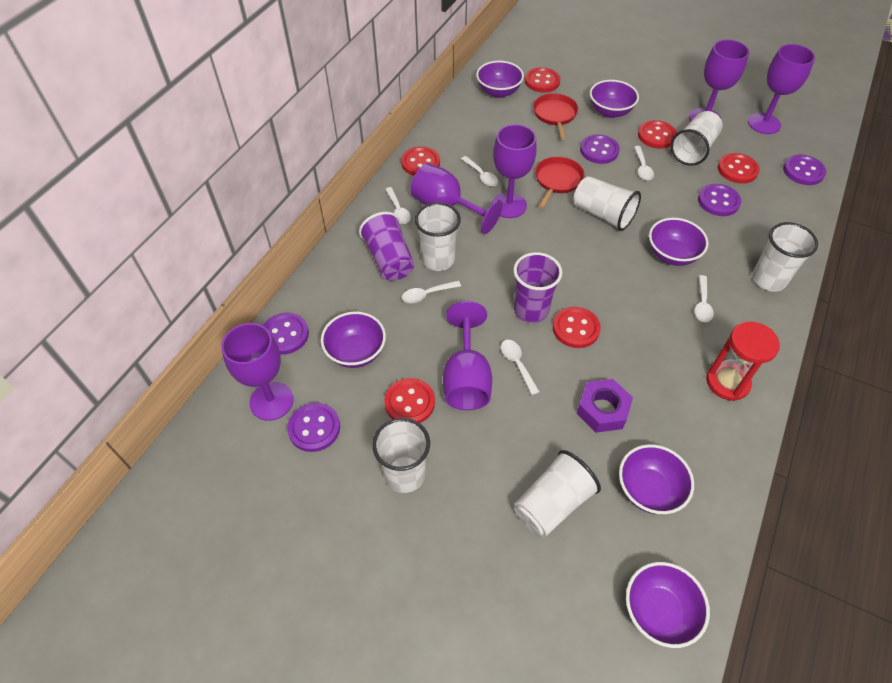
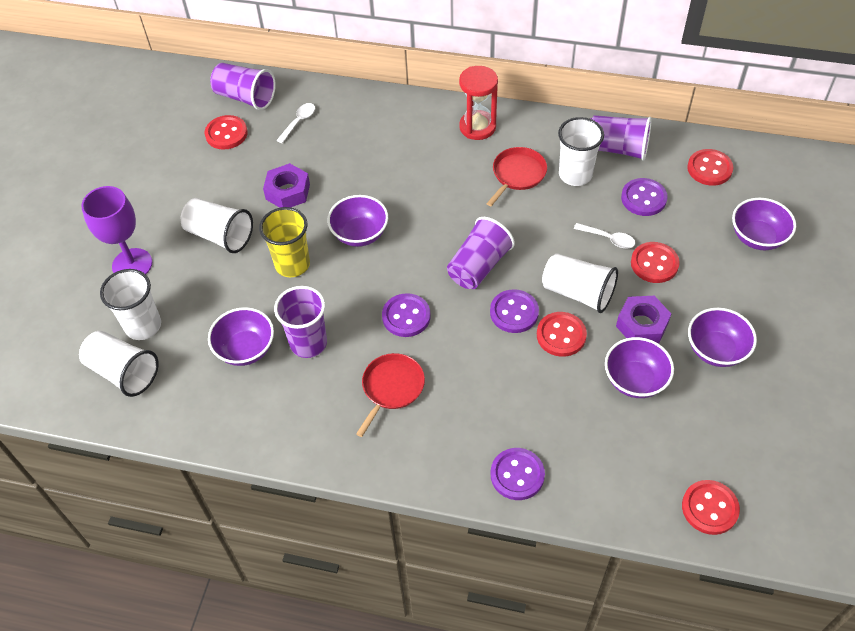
purple bowl: [321,312,386,368] [476,61,524,98] [590,80,639,118] [619,444,694,514] [626,562,710,648] [649,218,708,266] = 6 -> [208,307,274,366] [327,195,388,247] [605,337,674,398] [688,308,757,367] [732,198,796,250] = 5
purple button: [263,313,309,355] [287,403,340,452] [580,134,620,164] [698,184,741,216] [783,155,826,185] = 5 -> [382,293,431,337] [490,289,539,333] [491,448,545,500] [621,178,668,216] = 4
purple cup: [359,212,414,280] [513,252,562,323] = 2 -> [210,63,276,110] [274,286,327,358] [447,217,515,289] [590,115,652,161] = 4
purple goblet: [221,323,294,421] [410,163,503,234] [443,301,492,410] [492,124,537,218] [689,40,749,122] [748,44,815,134] = 6 -> [81,186,152,274] = 1
purple nut: [576,379,633,433] = 1 -> [263,163,310,208] [616,296,671,344] = 2
red button: [384,378,435,423] [401,146,440,176] [525,67,560,93] [553,307,601,348] [638,120,677,149] [718,153,760,184] = 6 -> [205,115,248,150] [537,312,587,357] [631,242,680,283] [682,480,740,535] [687,149,734,186] = 5
white cup: [372,418,430,493] [415,203,461,271] [514,450,601,537] [574,176,641,231] [670,111,723,166] [752,222,818,292] = 6 -> [79,331,159,397] [100,269,161,340] [181,198,253,253] [542,253,618,313] [558,117,604,186] = 5
white spoon: [385,187,411,224] [402,280,461,303] [461,156,498,186] [501,340,539,395] [634,146,654,181] [695,275,714,322] = 6 -> [277,103,315,143] [574,223,635,249] = 2
yellow cup: none = 0 -> [259,207,310,277] = 1

